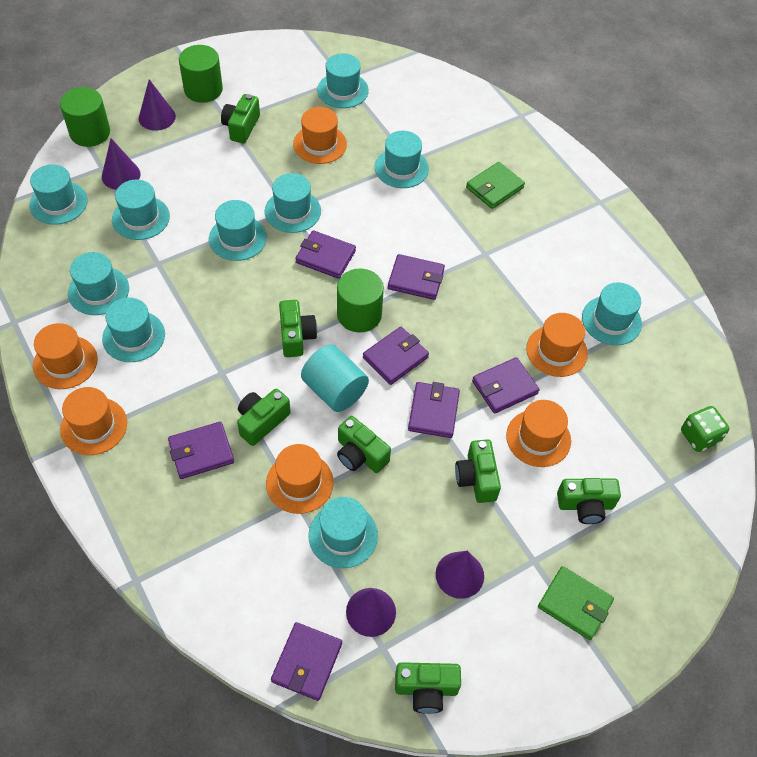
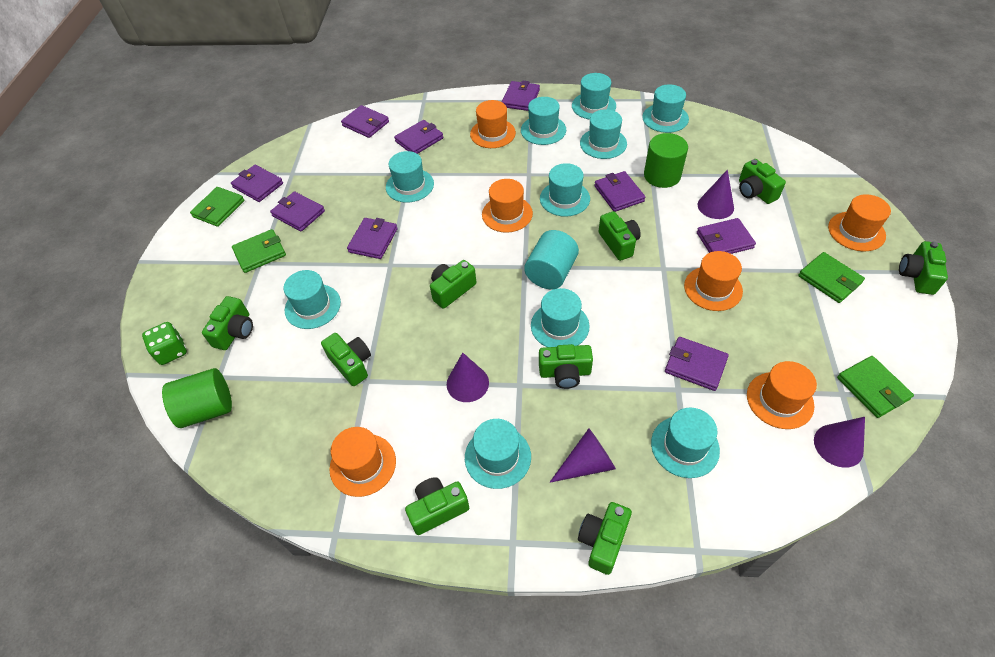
green camera: [221,94,260,143] [237,388,291,446] [279,300,317,357] [337,416,391,473] [395,662,461,714] [455,439,501,503] [557,478,621,524] = 7 -> [202,296,253,350] [321,333,371,386] [405,477,469,535] [430,260,476,309] [539,344,593,389] [578,502,632,575] [599,211,641,261] [739,159,786,204] [899,241,948,295] = 9
green cylinder: [60,87,110,147] [179,45,223,103] [337,268,384,333] = 3 -> [162,368,232,428] [644,133,688,188] = 2
green wallet: [466,162,525,209] [538,566,614,640] = 2 -> [190,187,245,227] [232,229,286,273] [798,252,865,303] [837,356,914,418] = 4
purple wallet: [168,422,234,479] [271,622,342,701] [295,230,356,279] [363,327,429,385] [388,254,445,300] [408,382,460,438] [472,357,540,414] = 7 -> [231,165,283,202] [270,191,325,232] [341,105,389,138] [347,218,398,259] [394,120,443,154] [502,81,540,111] [594,171,645,212] [665,337,729,391] [697,218,756,254] = 9

